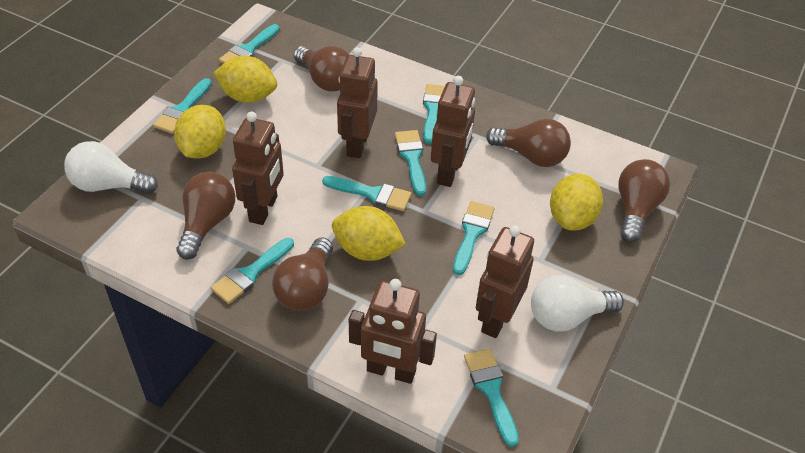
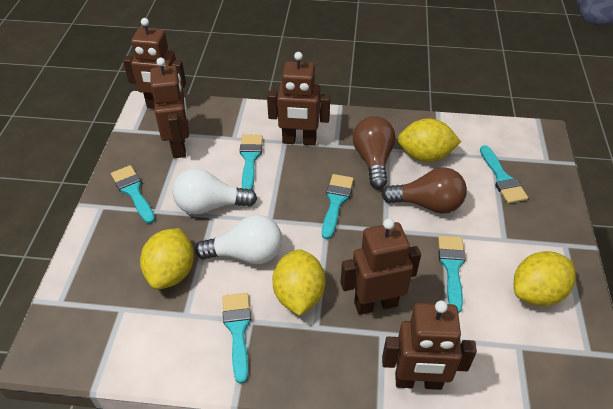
brown light bulb: [176,172,235,260] [272,237,333,311] [294,46,349,91] [486,119,571,167] [618,159,670,243] = 5 -> [353,116,396,189] [381,167,467,214] = 2
turquoise brush: [153,78,212,134] [211,238,294,304] [219,24,280,64] [322,176,412,211] [395,130,426,196] [423,84,445,144] [453,201,495,275] [464,348,519,447] = 8 -> [111,165,155,224] [222,293,251,384] [240,135,263,190] [322,174,354,239] [438,235,466,313] [480,145,528,204] = 6

